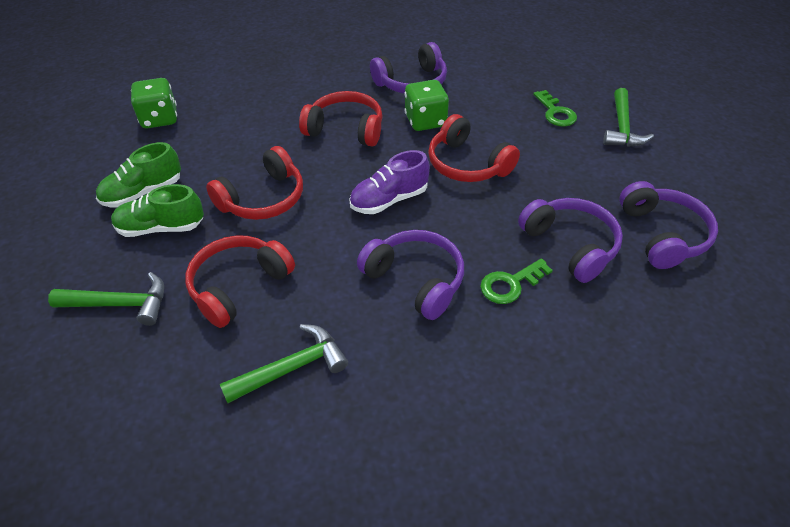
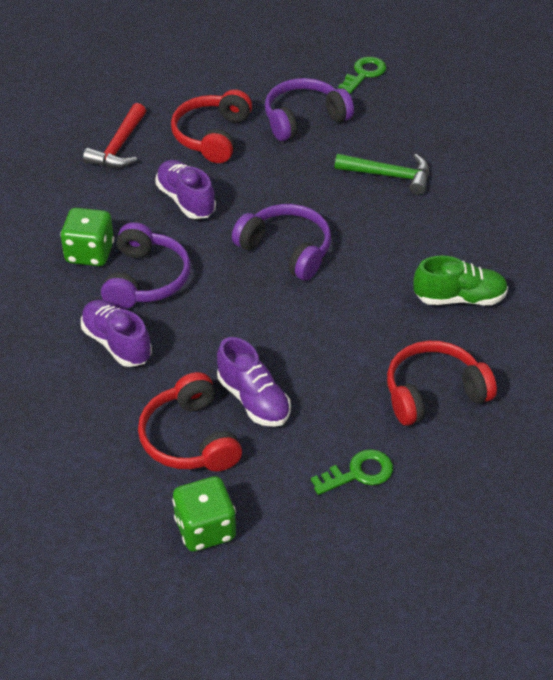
green hammer: [48,272,164,326] [220,324,348,403] [603,88,654,147] = 3 -> [335,154,429,195] = 1
green shoe: [96,142,181,207] [111,184,204,237] = 2 -> [413,256,508,305] = 1
purple headphones: [357,230,464,320] [370,42,447,94] [518,198,623,283] [619,181,718,269] = 4 -> [101,222,191,309] [232,204,331,281] [265,78,354,141] = 3
purple shoe: [349,150,430,214] = 1 -> [81,300,152,367] [155,160,216,219] [217,337,291,427] = 3
red hammer: none = 0 -> [83,103,146,168] = 1
red headphones: [185,235,295,328] [206,146,303,220] [299,91,383,146] [428,114,520,182] = 4 -> [138,372,242,471] [171,89,252,163] [387,341,497,426] = 3

